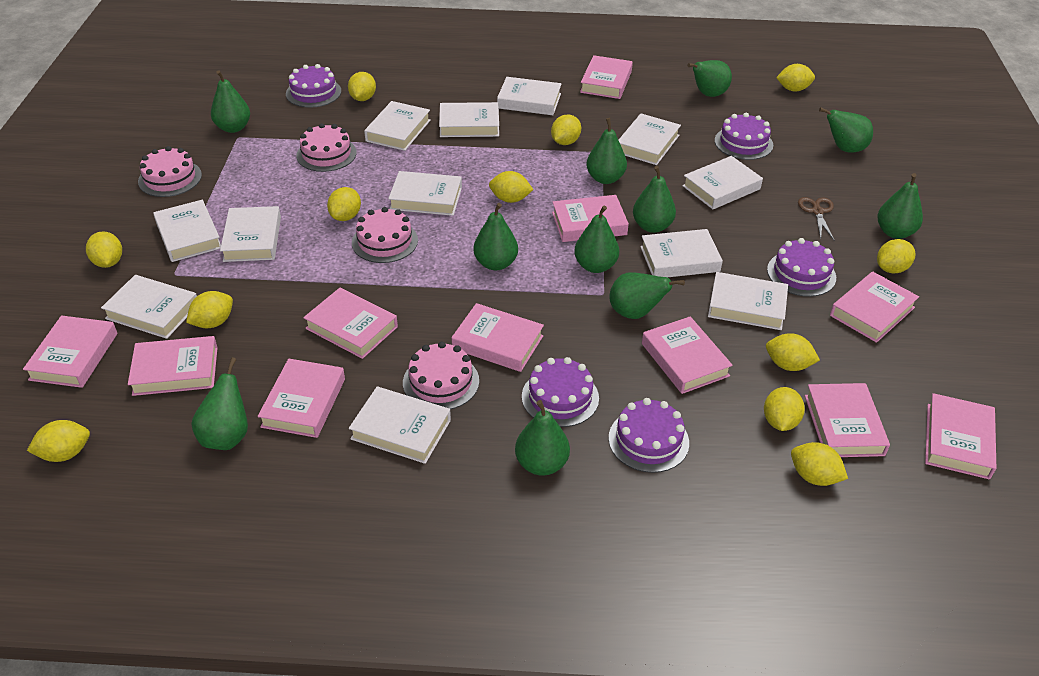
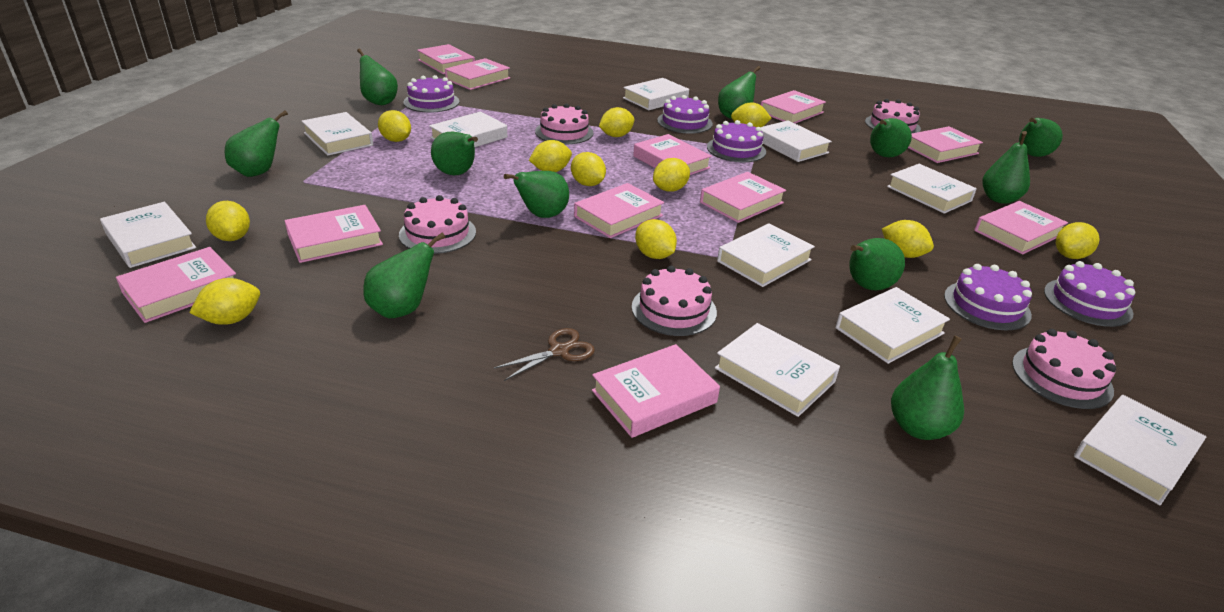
pink cake: [138,146,202,197] [296,123,357,172] [352,207,418,263] [403,342,479,410] = 4 -> [399,195,476,254] [535,104,593,144] [632,266,717,336] [865,99,921,134] [1012,329,1116,409] = 5
white book: [101,275,197,339] [153,200,221,262] [220,206,281,262] [349,386,451,464] [364,101,431,151] [388,171,462,216] [439,102,499,137] [497,77,561,115] [618,113,681,165] [640,229,723,277] [682,156,763,209] [708,272,788,330] = 12 -> [100,202,196,268] [302,112,373,156] [429,112,507,147] [623,78,689,110] [715,323,840,417] [717,223,815,287] [760,120,832,162] [835,287,950,364] [887,164,977,214] [1074,395,1206,505] = 10
yellow lemon: [27,420,90,462] [86,231,122,268] [186,291,233,328] [327,187,361,221] [348,72,376,101] [489,171,533,203] [551,115,581,145] [764,387,805,431] [766,333,820,371] [776,64,815,92] [791,442,848,486] [877,239,915,273] = 12 -> [189,278,260,325] [206,201,250,241] [378,110,411,142] [529,140,572,172] [571,152,606,186] [599,107,635,137] [635,219,677,259] [653,158,690,192] [731,103,772,128] [882,220,934,258] [1056,222,1100,259] = 11

